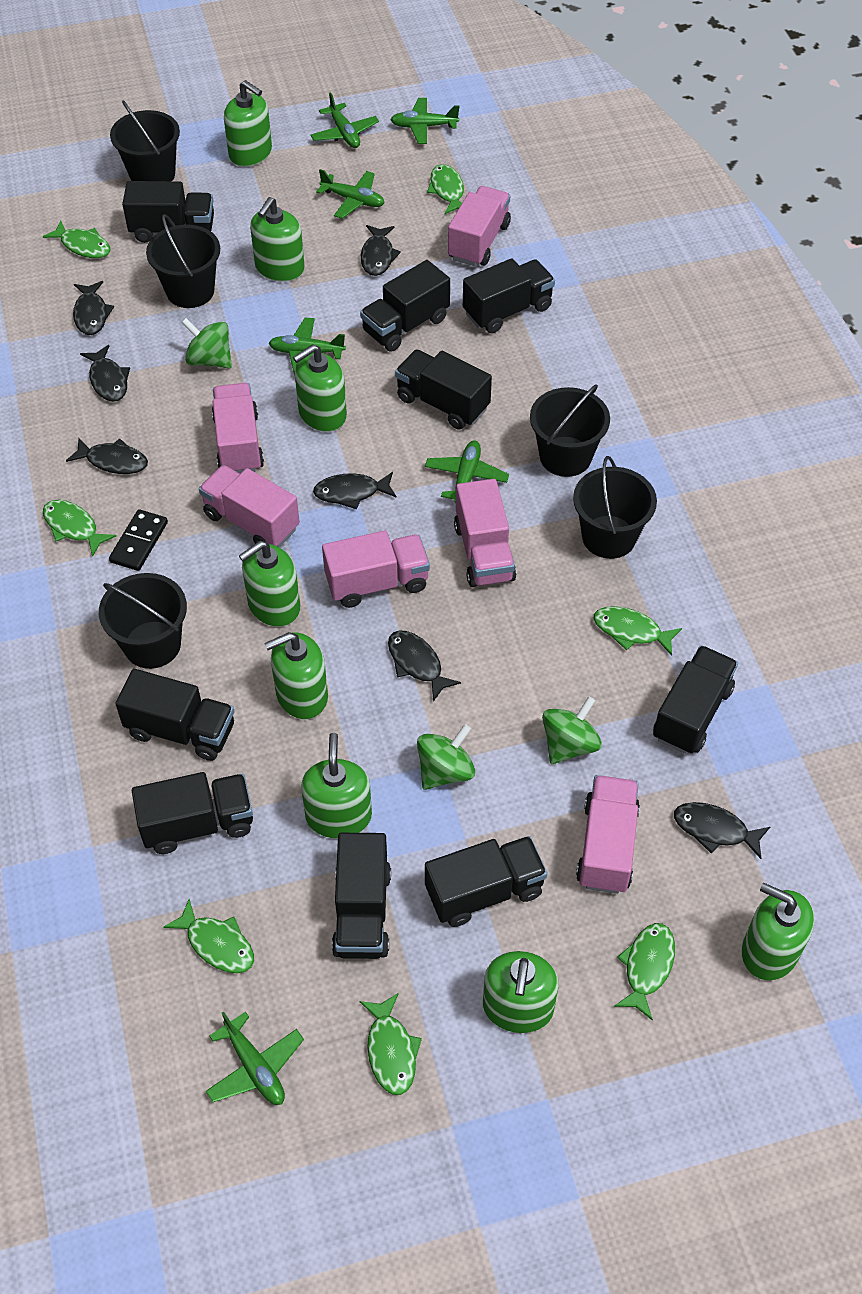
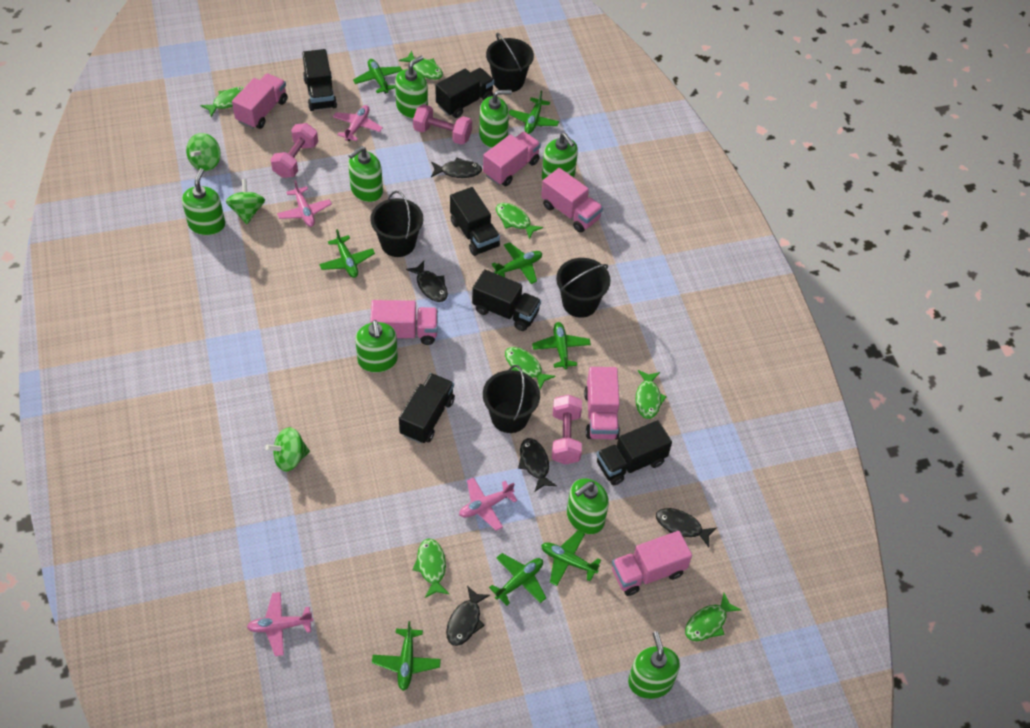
black bucket: [99,573,187,669] [110,100,180,181] [146,214,220,308] [530,384,610,477] [573,456,657,559] = 5 -> [370,191,423,257] [483,365,540,433] [486,33,534,92] [556,258,611,318] = 4
black domino: [109,509,168,571] = 1 -> none = 0
black fish: [66,438,148,474] [73,281,114,335] [80,345,130,402] [313,472,397,509] [361,225,401,276] [388,630,461,702] [674,802,770,859] = 7 -> [406,261,448,302] [431,157,482,178] [446,586,490,646] [518,438,557,492] [656,508,717,547] = 5
black truck: [115,669,234,761] [122,181,214,243] [132,772,253,854] [332,833,391,959] [360,260,450,352] [395,350,492,429] [425,836,547,927] [463,258,555,333] [653,645,738,754] = 9 -> [302,49,337,111] [399,373,455,444] [436,68,494,118] [450,187,500,256] [472,269,541,331] [597,420,672,485] = 6
green plane: [206,1011,304,1105] [269,318,346,376] [310,92,379,148] [316,169,384,219] [390,98,460,144] [425,440,509,504] = 6 -> [319,229,375,278] [353,59,402,94] [372,621,441,691] [489,553,546,606] [492,242,542,284] [509,91,559,134] [532,322,591,370] [541,531,601,586] = 8
pink dumbbell: none = 0 -> [271,123,318,178] [413,104,472,145] [552,394,582,465] = 3
pink plane: none = 0 -> [247,592,313,656] [277,180,332,227] [333,105,383,141] [459,477,517,531] = 4

